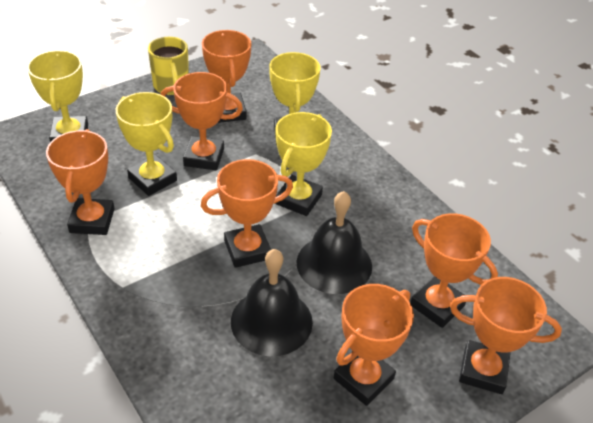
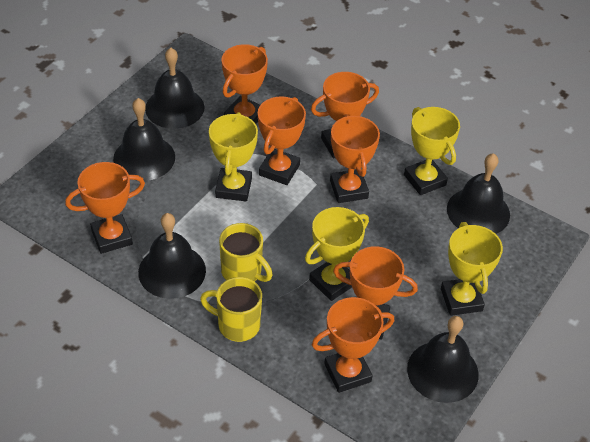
black bell: [231,249,313,356] [296,191,372,294] = 2 -> [113,98,175,181] [138,213,206,299] [145,48,205,129] [407,316,479,403] [447,153,510,234] = 5
yellow mug: [148,37,189,95] = 1 -> [200,277,262,342] [219,223,273,282] = 2

